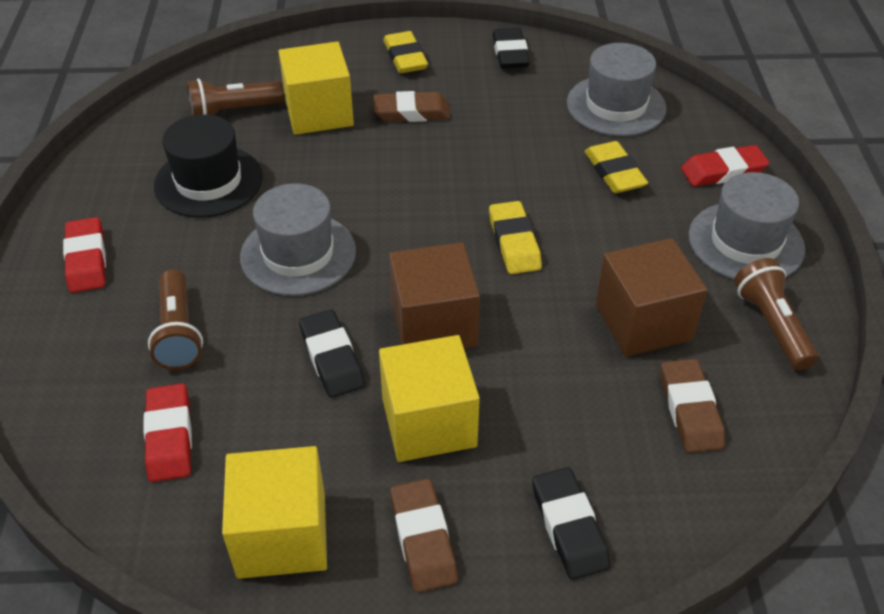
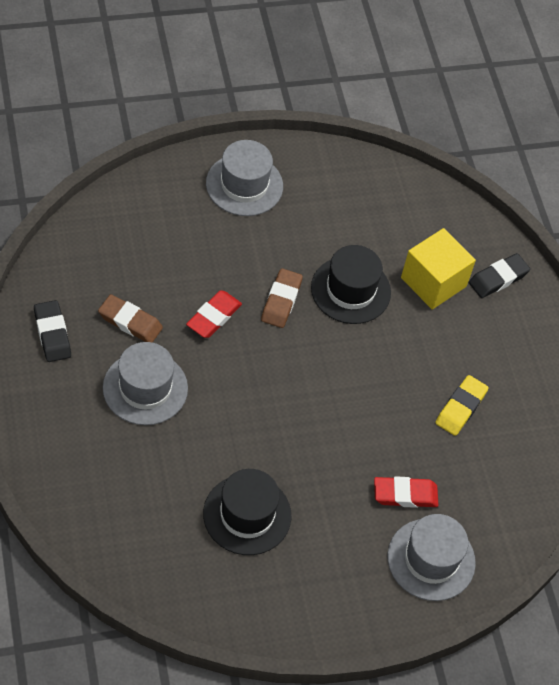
black eraser: [299,309,365,398] [492,28,530,68] [532,467,610,580] = 3 -> [34,300,71,362] [469,253,530,298] = 2
black hat: [154,114,263,218] = 1 -> [203,469,291,555] [311,245,391,324] = 2
brown cube: [389,242,480,348] [596,238,707,357] = 2 -> none = 0
brown eraser: [373,91,450,122] [390,479,458,593] [661,359,725,453] = 3 -> [98,294,163,343] [261,268,303,328] = 2
brown flashlight: [148,269,203,370] [187,79,284,116] [734,258,818,370] = 3 -> none = 0
red eraser: [63,217,106,293] [143,383,192,482] [681,145,769,187] = 3 -> [186,290,242,338] [374,476,438,508] = 2
yellow cube: [222,446,327,579] [278,41,354,135] [379,335,480,462] = 3 -> [401,228,476,310] = 1
yellow eraser: [383,31,428,73] [489,201,542,274] [585,141,648,193] = 3 -> [435,375,489,436] = 1

